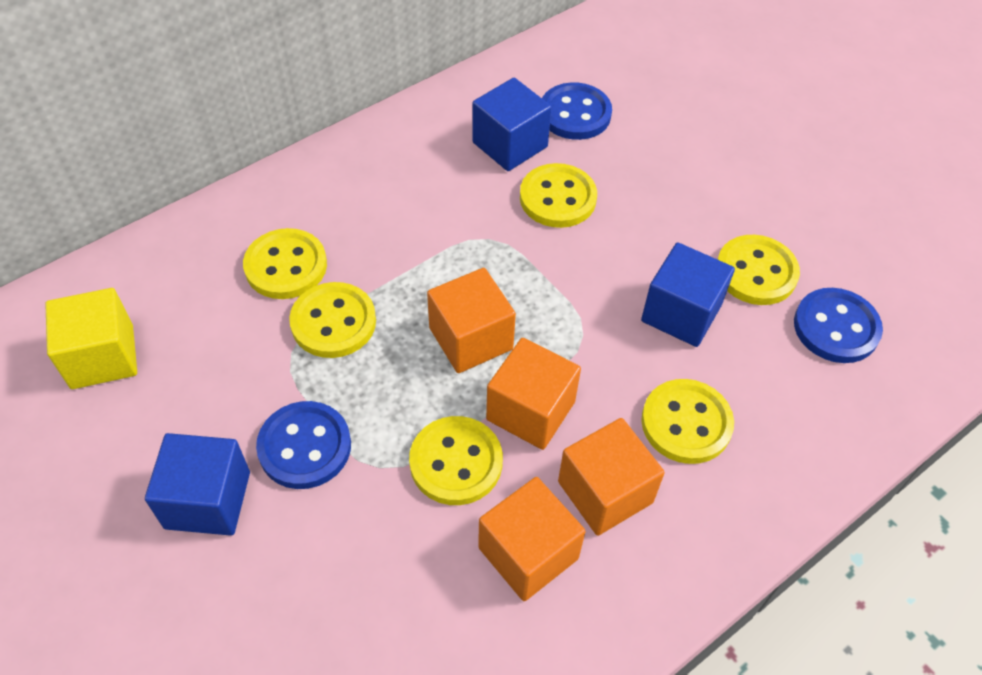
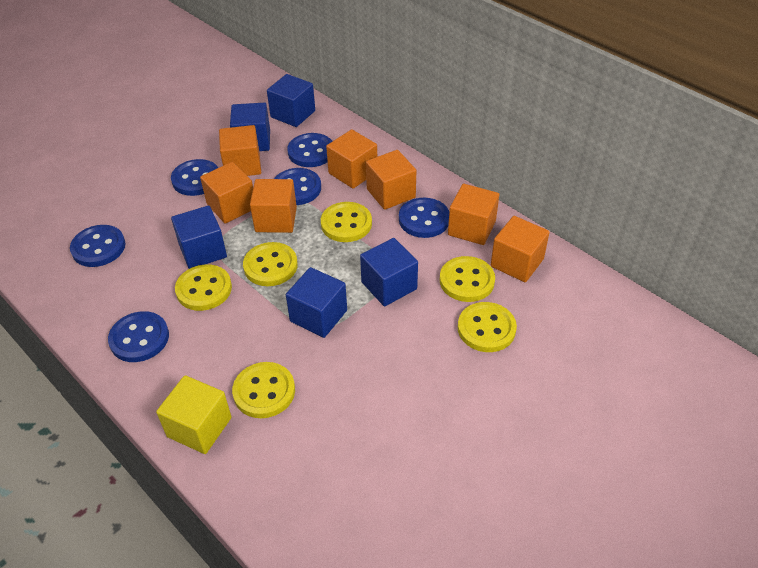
blue button: [256,401,351,489] [542,82,612,140] [794,288,883,363] = 3 -> [70,225,125,267] [108,311,169,362] [171,159,218,196] [274,168,321,205] [287,133,332,167] [399,198,449,238] = 6
blue cube: [145,433,250,536] [472,78,551,171] [641,242,735,347] = 3 -> [171,206,227,269] [230,103,270,151] [267,74,315,127] [286,267,347,338] [360,238,418,306] = 5
orange cube: [427,268,516,373] [478,477,586,601] [486,338,581,450] [558,418,665,536] = 4 -> [200,162,253,224] [219,125,261,176] [250,179,297,233] [326,129,377,189] [366,150,417,210] [448,184,499,245] [491,216,550,282] = 7

